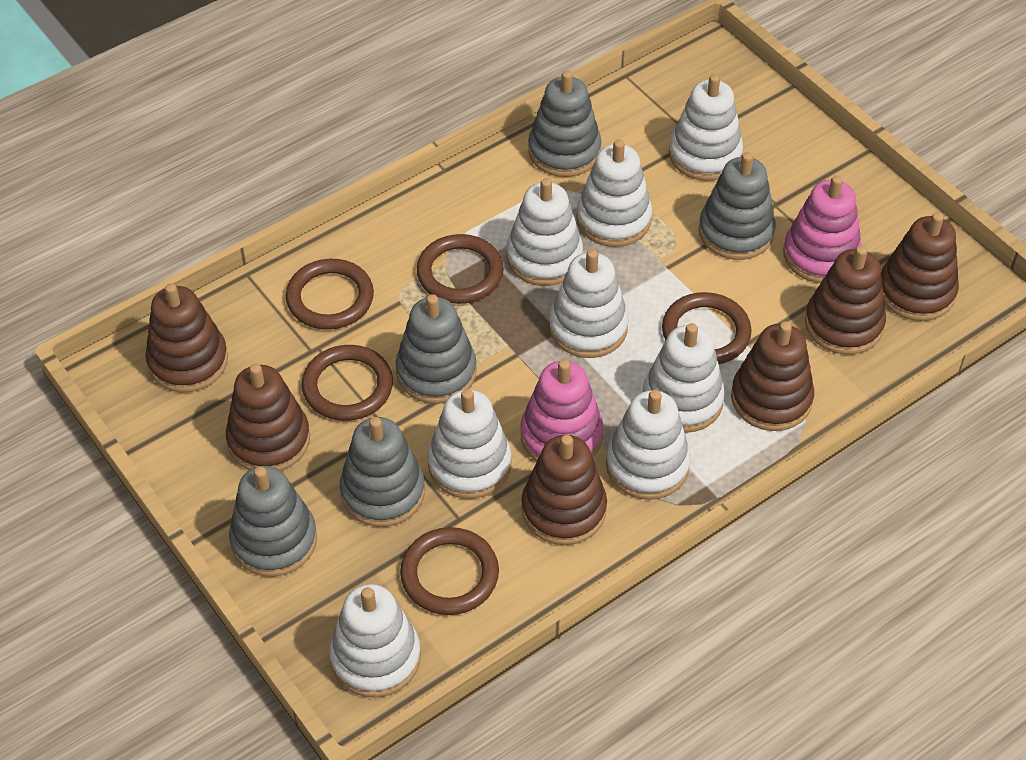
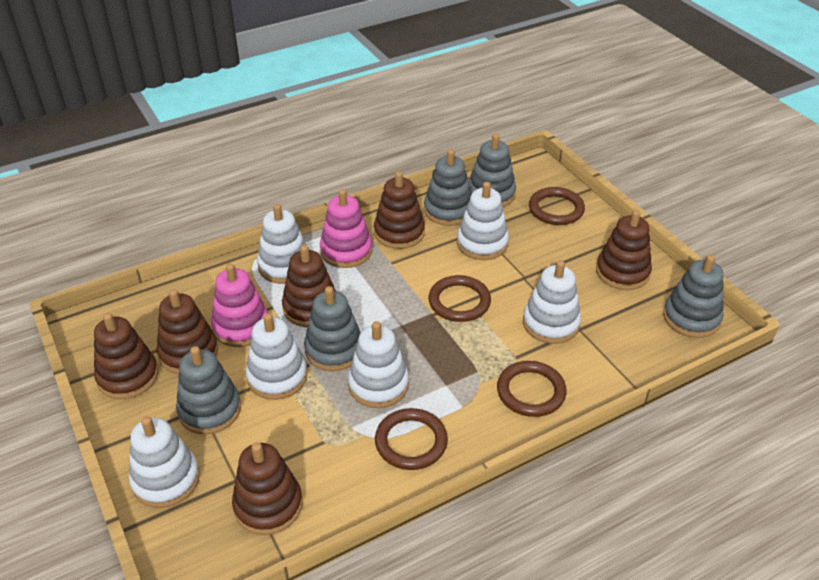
brown ring: [286,259,374,330] [302,345,393,421] [400,527,499,615] [417,234,504,304] [662,292,751,364] = 5 -> [375,408,448,470] [429,275,491,322] [497,361,567,417] [529,187,585,225] = 4
white stacking toy: [329,584,421,698] [427,389,512,499] [506,178,583,286] [549,249,628,358] [576,139,652,247] [606,390,691,500] [643,323,725,433] [669,74,743,181] = 8 -> [129,416,200,508] [246,313,308,400] [257,204,306,284] [348,321,409,408] [457,182,509,260] [523,260,581,344] = 6

